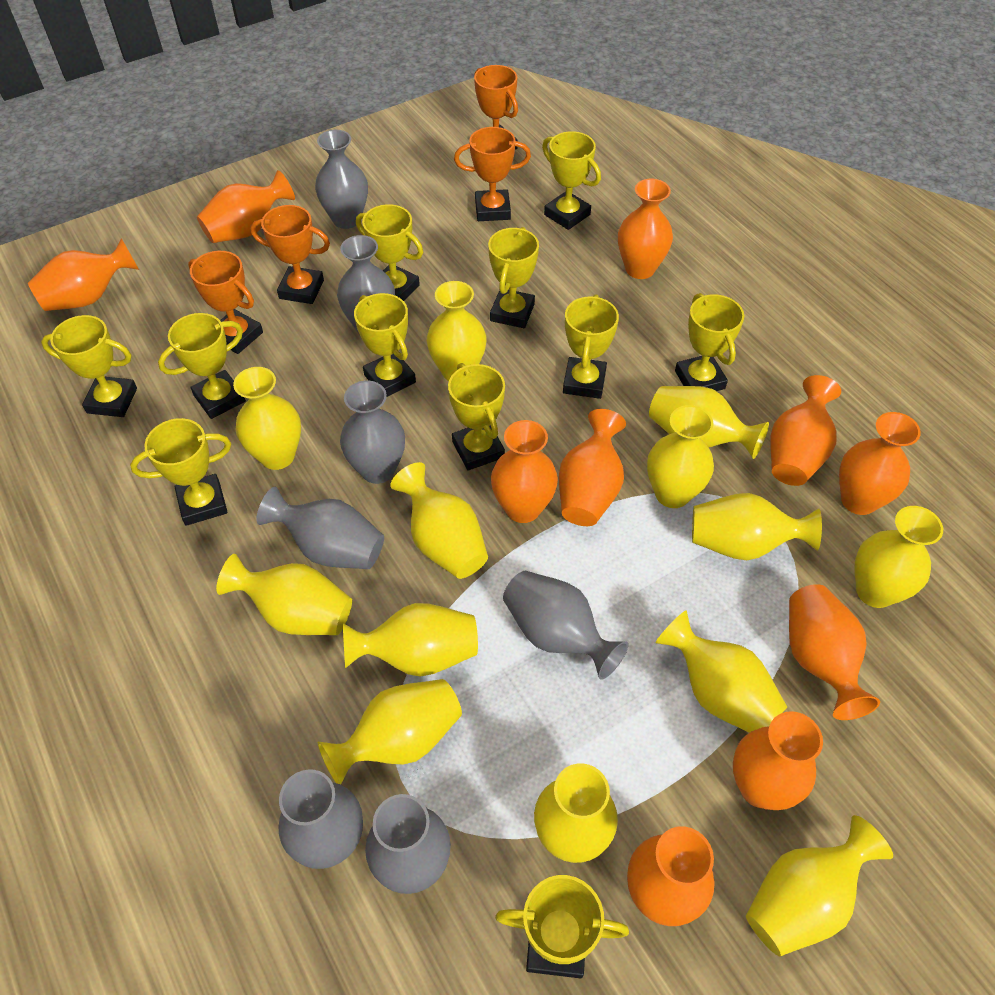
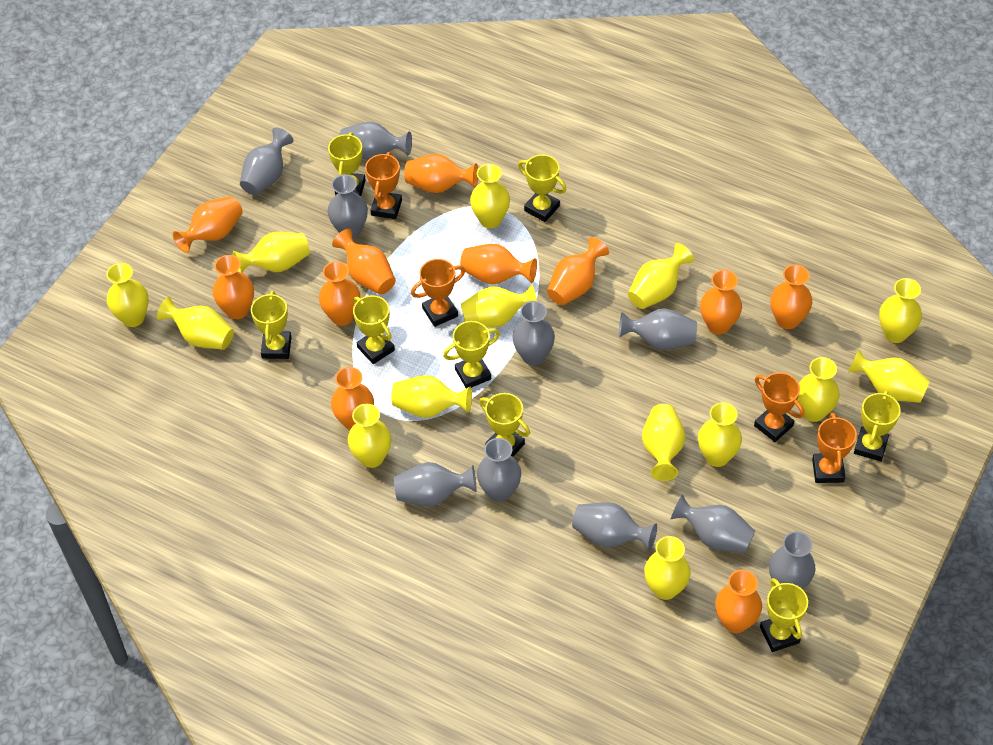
grey vase: [257,487,384,569] [278,769,363,869] [315,129,368,229] [337,235,395,333] [340,381,405,484] [365,794,451,894] [503,571,628,680] = 7 -> [240,128,294,195] [328,175,368,239] [339,122,412,160] [394,462,477,506] [477,438,521,502] [513,301,555,366] [572,502,657,551] [619,308,697,350] [671,494,755,553] [769,531,816,589] = 10
orange vase: [28,238,139,311] [197,170,295,243] [491,420,558,523] [559,409,626,526] [618,179,673,279] [627,826,715,926] [733,711,823,810] [770,375,841,486] [789,584,880,720] [839,412,921,515] = 10 -> [173,196,243,253] [213,255,254,319] [319,261,360,326] [331,367,374,430] [332,229,396,295] [404,154,478,193] [460,244,537,284] [547,237,609,305] [700,270,742,334] [715,570,762,633] [770,264,812,329] = 11
yellow trophy: [41,315,137,417] [130,418,231,526] [158,313,246,419] [354,293,416,397] [356,204,423,301] [448,363,505,470] [488,227,539,328] [495,875,629,978] [542,131,601,230] [563,294,619,399] [675,293,744,391] = 11 -> [251,291,291,359] [328,132,366,196] [353,295,395,364] [443,321,500,388] [479,393,530,457] [518,155,567,222] [760,578,808,652] [854,390,901,461] = 8
yellow vase: [216,554,352,635] [233,367,301,470] [318,679,462,785] [343,603,478,677] [390,462,488,579] [427,281,487,381] [534,763,618,863] [647,405,714,508] [649,386,769,459] [656,610,787,733] [692,493,822,560] [746,815,893,957] [855,506,943,608] = 13 -> [107,263,149,327] [157,297,234,350] [233,232,310,273] [348,404,391,468] [391,375,472,418] [461,284,537,328] [470,164,510,228] [628,243,694,309] [642,404,686,481] [644,536,691,600] [698,402,742,467] [797,357,840,422] [848,349,930,403] [879,278,922,343] = 14

